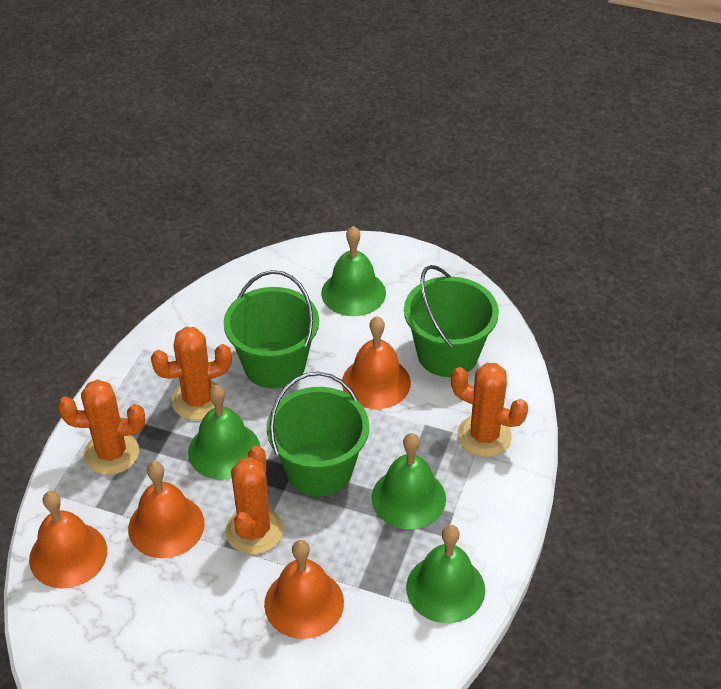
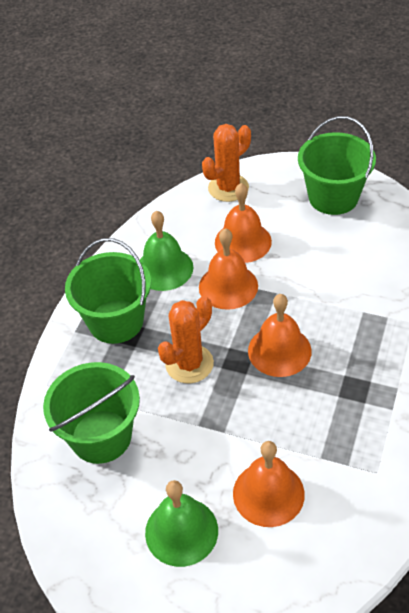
green bell: [188,385,260,480] [321,226,386,316] [371,433,446,529] [406,525,485,623] = 4 -> [140,211,193,291] [145,480,218,567] = 2
orange cactus: [58,379,145,475] [151,327,232,420] [225,446,284,554] [451,363,528,457] = 4 -> [158,296,214,383] [202,124,251,202] = 2

